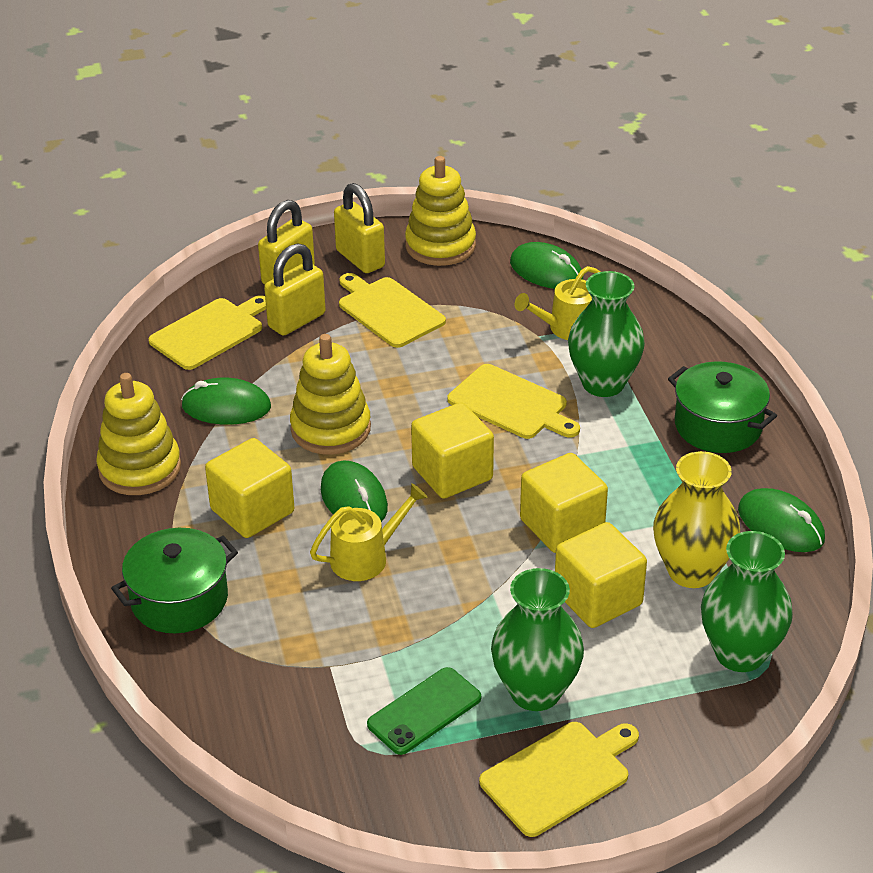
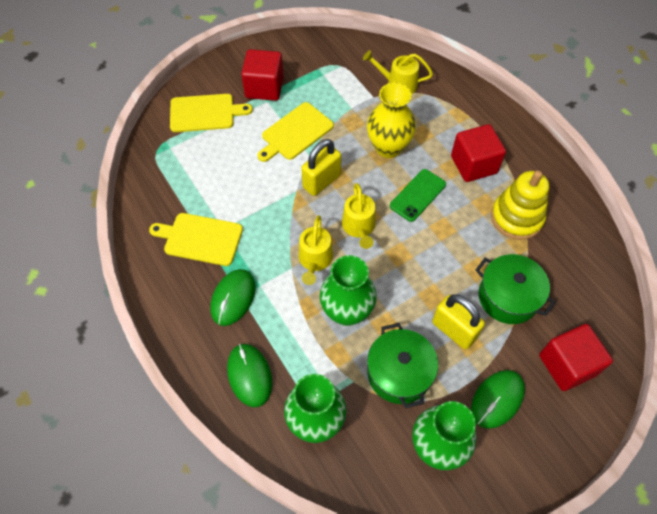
green mouse: [181,378,271,425] [321,460,388,522] [510,242,583,289] [738,488,825,552] = 4 -> [211,269,256,326] [227,344,272,407] [471,370,525,429] = 3
red cube: none = 0 -> [241,49,284,101] [451,124,506,182] [539,324,613,391] = 3
yellow cube: [205,438,294,538] [411,402,494,499] [520,453,608,553] [555,522,647,628] = 4 -> none = 0
yellow cutting board: [148,295,266,370] [339,273,446,348] [447,364,580,439] [479,722,639,837] = 4 -> [149,213,243,266] [170,94,253,132] [257,102,334,162] = 3
yellow padlock: [258,200,315,285] [264,243,326,336] [334,183,385,273] = 3 -> [301,139,341,196] [432,294,485,349] = 2
yellow stacking toy: [96,373,181,495] [290,334,371,455] [405,156,476,266] = 3 -> [491,171,549,240] = 1
yellow watering can: [310,483,428,581] [514,266,600,340] = 2 -> [299,215,333,285] [342,183,375,249] [363,50,433,94] = 3

